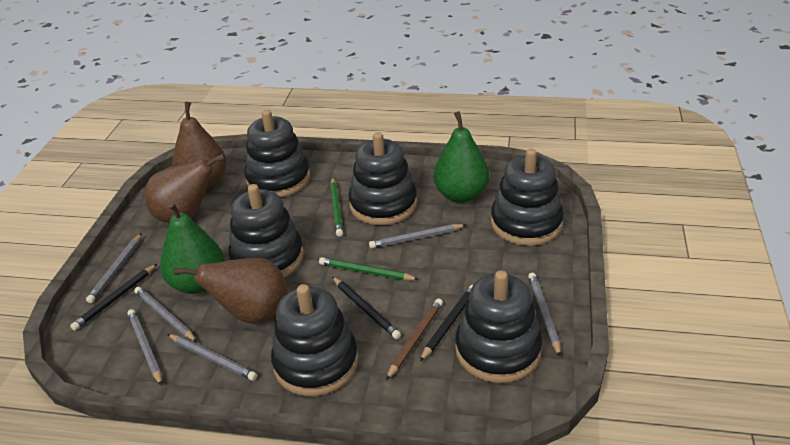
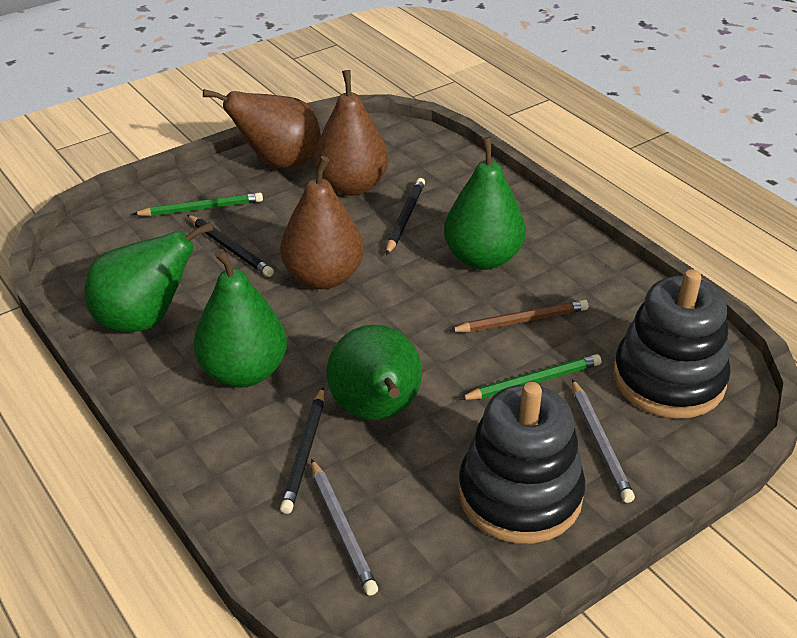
black stacking toy: [228,184,304,277] [244,110,310,197] [271,284,359,396] [348,132,417,225] [455,270,543,383] [491,149,564,246] = 6 -> [458,382,585,544] [613,269,731,419] = 2
green pear: [160,201,225,294] [433,111,490,203] = 2 -> [85,221,214,332] [193,249,287,388] [327,325,422,420] [444,137,526,270] = 4
grey pencil: [86,233,142,303] [127,309,162,386] [134,287,197,342] [167,334,257,381] [369,224,466,248] [528,273,561,356] = 6 -> [311,459,378,596] [572,379,635,503] = 2

